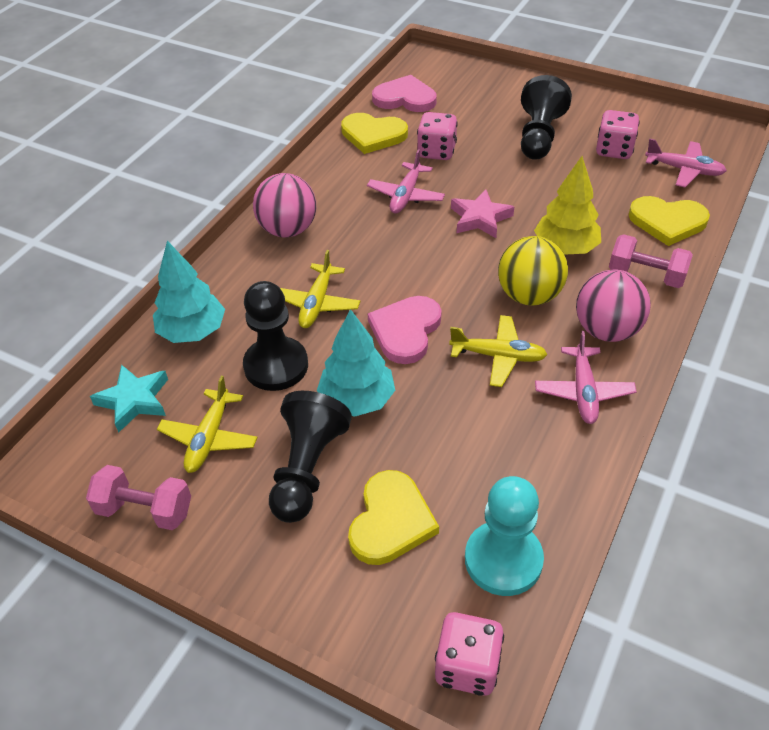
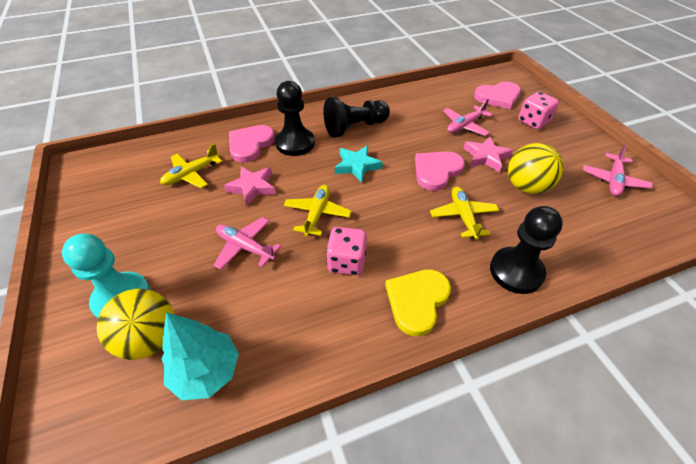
pink ball: [253,173,316,238] [576,269,651,342] = 2 -> none = 0
pink dice: [417,112,458,160] [435,612,504,696] [596,110,640,159] = 3 -> [326,227,367,275] [518,92,559,129] = 2
pink dumbbell: [86,465,191,530] [609,234,693,288] = 2 -> none = 0
pink heart: [368,296,442,364] [372,75,437,112] = 2 -> [229,125,275,162] [415,152,465,191] [474,81,521,109] = 3
pink star: [451,189,514,238] = 1 -> [224,166,276,206] [463,137,513,173] = 2
turquoise tree: [153,241,225,343] [317,309,395,417] = 2 -> [162,312,239,400] = 1
yellow ball: [498,236,568,306] = 1 -> [97,289,174,360] [508,143,564,194] = 2
yellow heart: [341,113,408,154] [348,470,439,565] [628,196,710,246] = 3 -> [385,269,451,336] = 1
yellow tree: [534,156,601,255] = 1 -> none = 0

